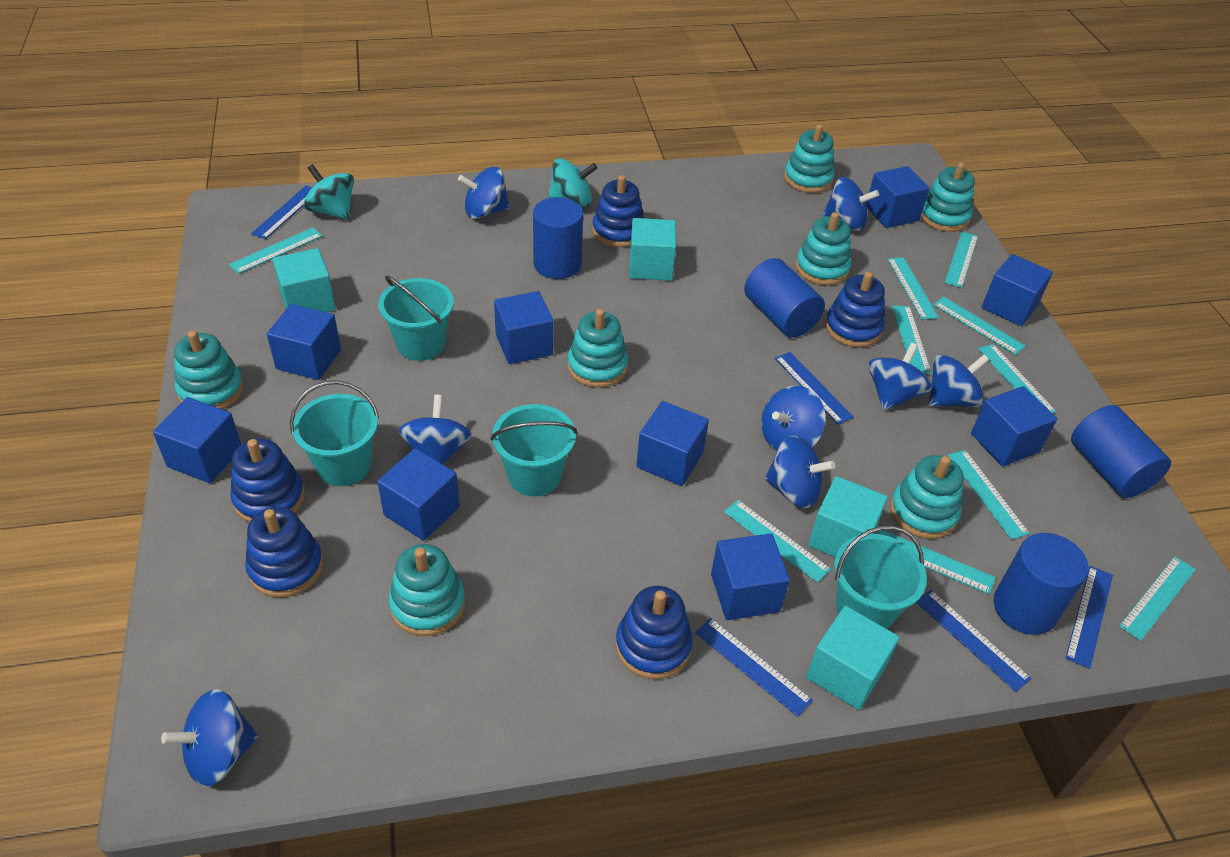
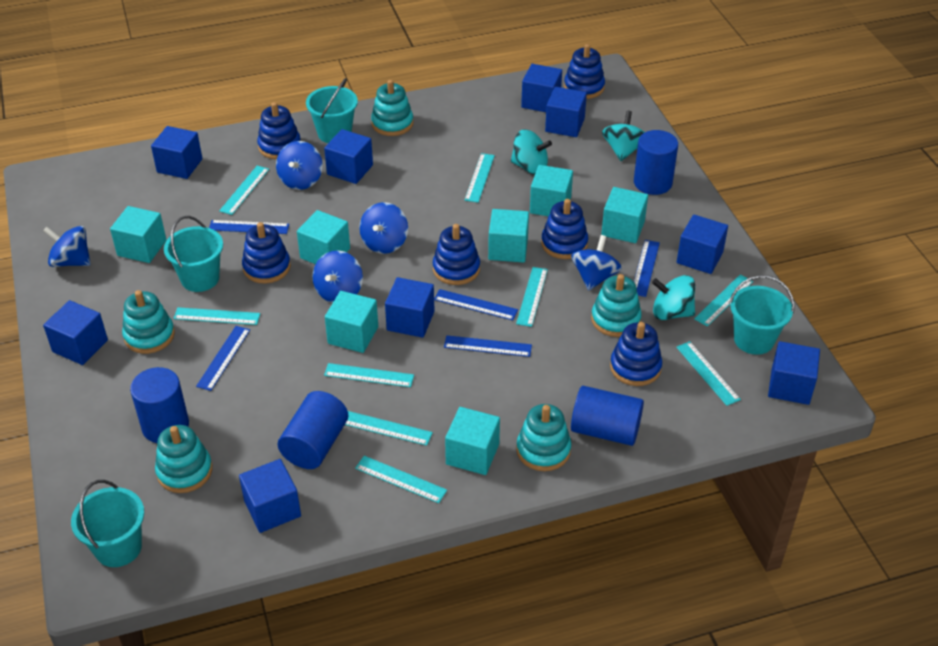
blue spinning top: [161,689,258,786] [399,395,472,464] [458,167,510,219] [761,386,826,452] [765,436,835,508] [823,177,879,231] [868,343,932,411] [929,354,989,407] = 8 -> [43,226,91,267] [276,141,323,190] [312,250,363,303] [359,202,408,254] [571,235,622,291] = 5
blue stacking toy: [231,439,305,522] [245,507,323,598] [592,175,644,247] [616,586,693,679] [825,272,885,347] = 5 -> [242,222,291,284] [257,102,301,159] [433,224,480,285] [541,199,588,259] [564,44,605,99] [610,322,662,386] = 6
turquoise cube: [272,248,336,312] [629,218,676,281] [806,606,900,710] [808,476,888,557] = 4 -> [110,206,166,263] [297,210,350,264] [325,291,378,353] [445,407,500,475] [488,209,529,263] [530,165,573,216] [601,187,648,243] = 7
turquoise ruler: [229,227,322,274] [724,500,831,583] [877,530,996,594] [888,257,939,320] [892,306,932,374] [933,297,1026,355] [945,232,978,288] [948,450,1030,540] [978,344,1056,413] [1119,556,1196,641] = 10 -> [173,307,260,325] [219,166,269,215] [324,363,414,387] [345,411,433,446] [355,456,447,503] [465,153,495,203] [516,267,548,327] [676,341,741,406] [694,275,753,327] = 9
turquoise spinning top: [303,164,354,220] [548,158,597,208] = 2 -> [511,129,552,174] [602,111,645,161] [652,275,695,320] = 3
turquoise stacking toy: [174,331,244,409] [389,544,465,636] [567,309,628,388] [784,125,835,193] [795,212,851,285] [890,455,964,539] [921,162,975,232] = 7 -> [122,290,175,354] [155,425,212,493] [371,80,414,136] [516,404,571,471] [591,274,642,337] = 5

